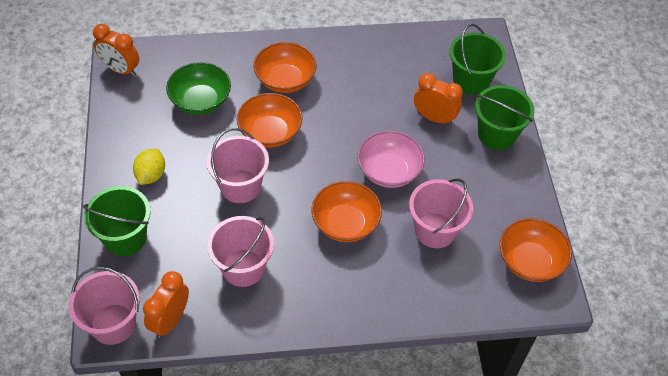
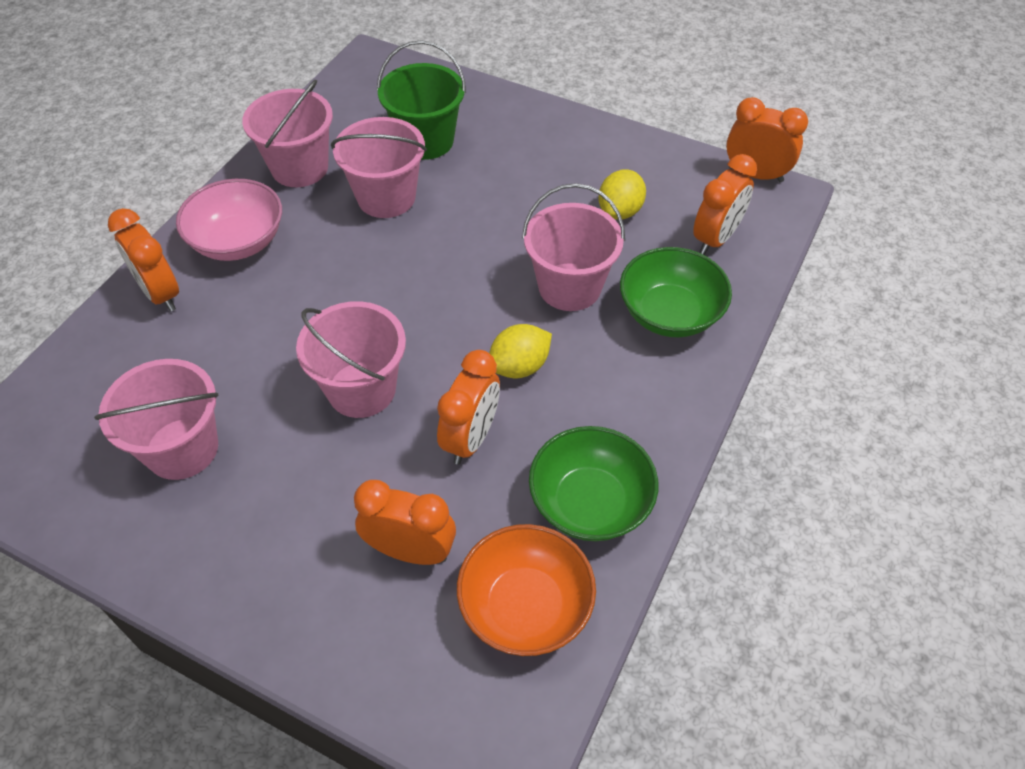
green bowl: [166,62,231,115] = 1 -> [529,426,658,541] [620,247,732,337] = 2
green bucket: [83,186,151,256] [449,24,506,95] [475,85,535,150] = 3 -> [377,40,466,160] = 1
orange bowl: [237,93,303,148] [254,42,316,93] [312,181,382,242] [500,218,572,282] = 4 -> [457,524,596,656] = 1
orange clock: [93,24,139,77] [143,271,189,338] [414,73,463,125] = 3 -> [108,208,179,312] [354,480,456,565] [437,350,500,464] [693,154,757,255] [726,97,808,182] = 5
pink bucket: [69,267,140,345] [206,128,269,203] [207,216,274,287] [409,179,473,248] = 4 -> [94,359,219,480] [242,79,333,187] [296,301,406,418] [331,117,427,218] [522,183,625,311] = 5
yellow lemon: [133,149,165,185] = 1 -> [489,324,552,378] [599,169,646,220] = 2

